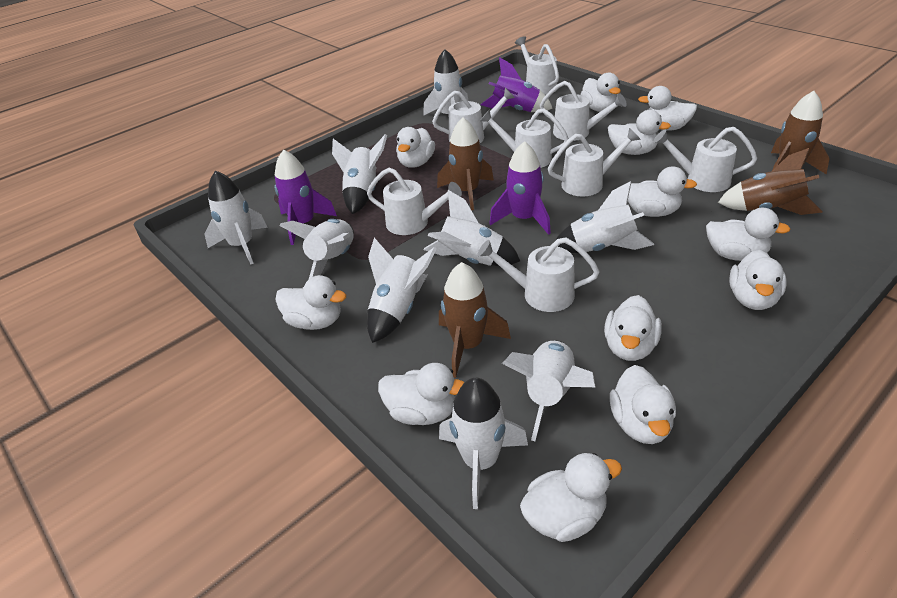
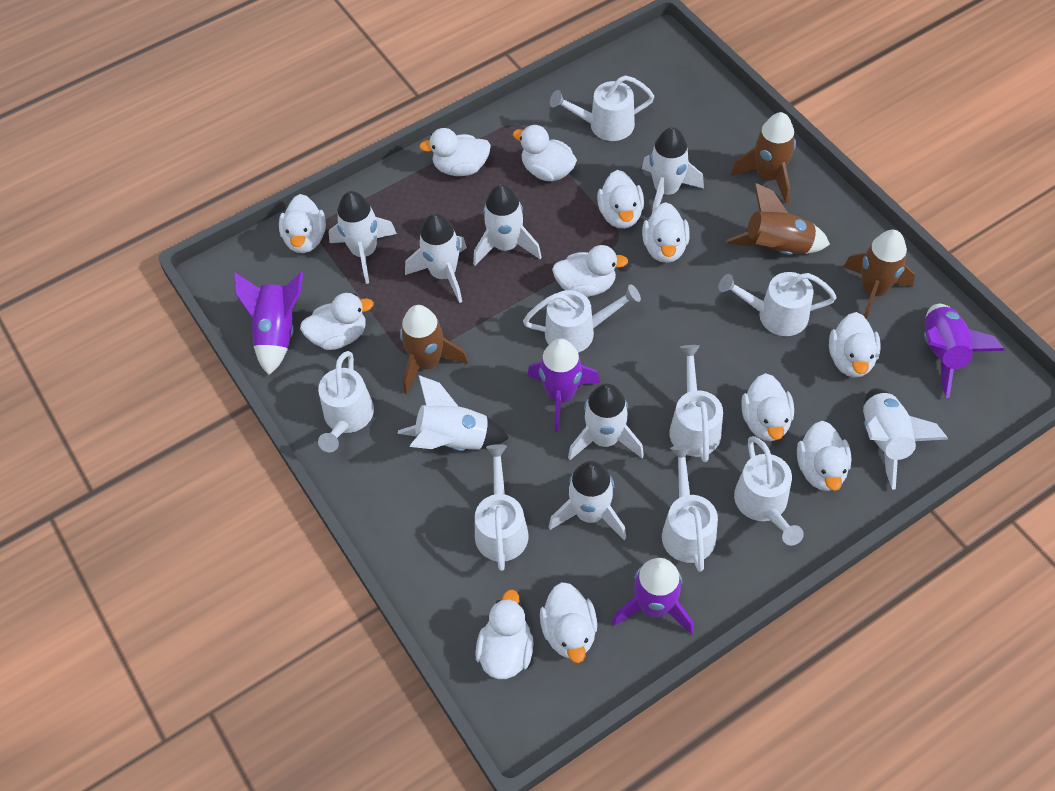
purple rocket: [274,150,337,245] [481,57,553,112] [489,141,551,235] = 3 -> [234,272,303,375] [527,339,600,432] [612,558,694,635] [924,304,1005,398] = 4
white rocket: [204,170,268,265] [279,219,354,279] [332,134,387,214] [367,238,437,343] [423,49,468,116] [424,190,520,266] [439,377,528,509] [502,340,595,441] [555,181,654,253] = 9 -> [329,191,397,284] [398,375,509,451] [405,213,467,303] [473,184,542,266] [549,461,626,540] [568,383,644,460] [642,127,704,213] [863,388,948,490] = 8

